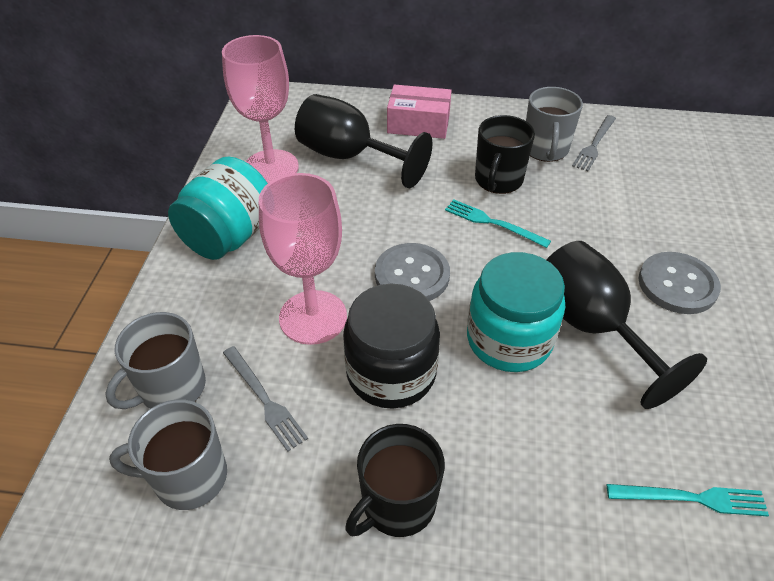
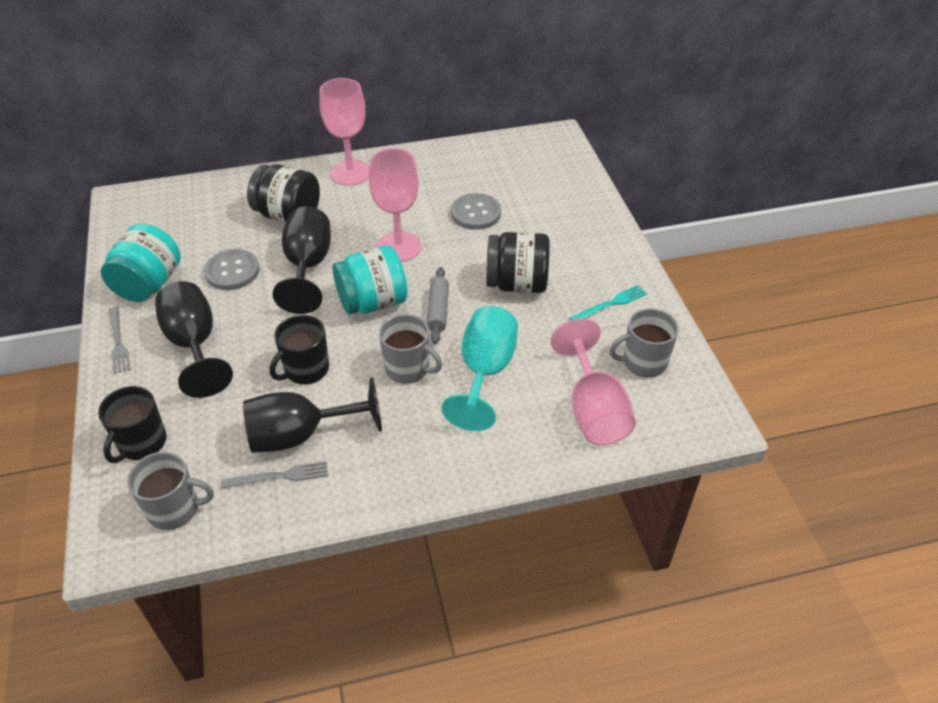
black goblet: [295,94,433,188] [546,241,707,409] = 2 -> [155,281,233,398] [243,377,382,453] [273,207,331,314] = 3
black jar: [343,284,440,409] = 1 -> [247,164,320,223] [486,232,550,293] = 2
grey rolling pin: none = 0 -> [427,267,449,344] = 1
pink box: [387,85,452,139] = 1 -> none = 0
pink goblet: [222,35,299,183] [259,173,347,345] = 2 -> [320,78,369,186] [369,148,421,262] [550,318,636,445] = 3
turquoise fork: [445,200,551,248] [607,484,769,516] = 2 -> [569,285,647,320] = 1
turquoise goblet: none = 0 -> [442,306,518,431] = 1

